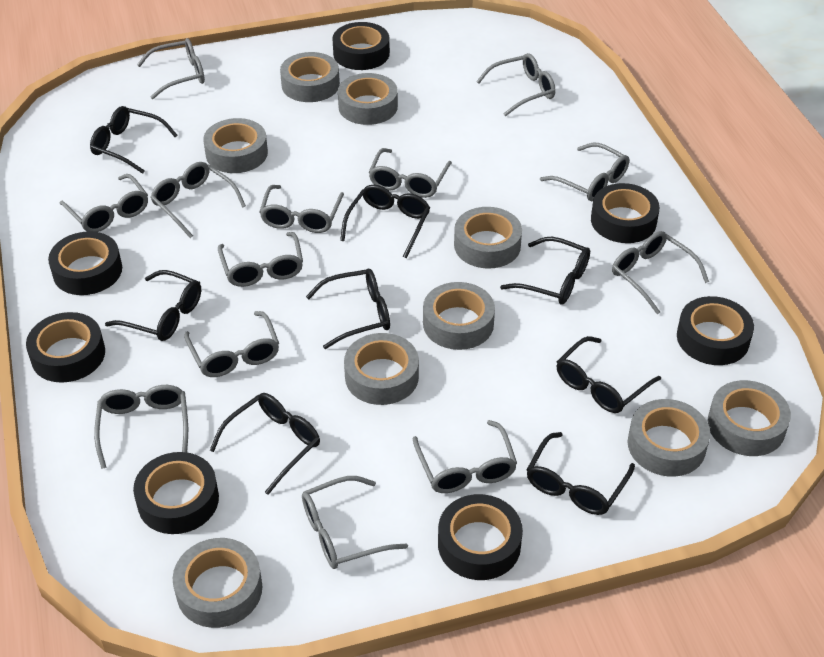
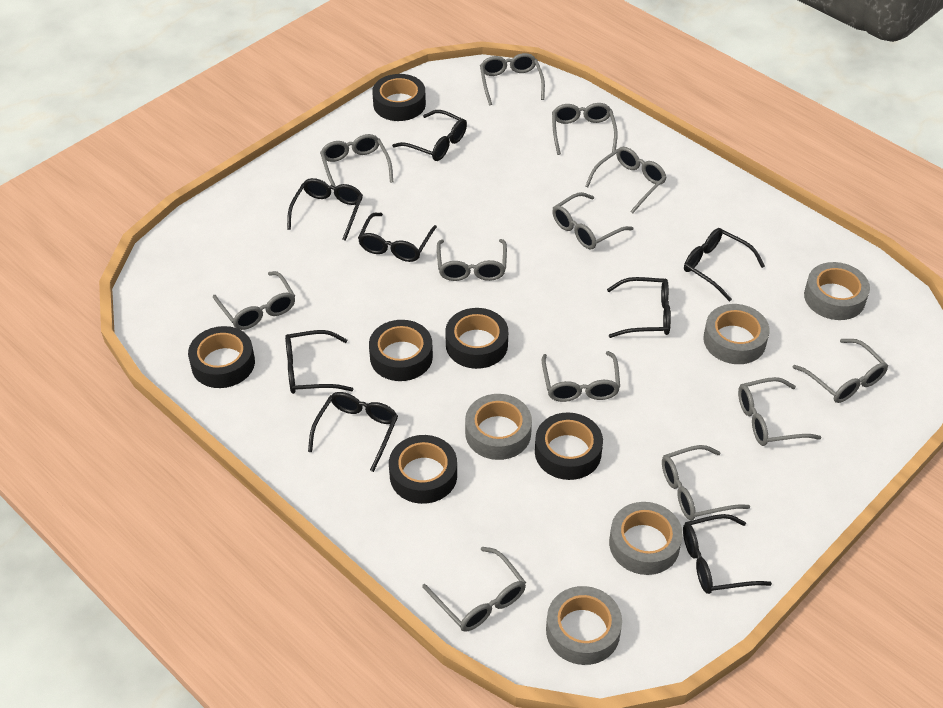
black tape: [26,312,105,383] [48,231,122,295] [133,452,219,534] [332,22,390,70] [438,494,523,580] [591,183,660,243] [677,296,754,365] = 7 -> [188,326,255,388] [369,320,433,381] [372,74,426,121] [389,435,457,504] [445,308,508,369] [535,412,603,480] = 6
grey glasses: [59,174,148,232] [94,385,188,469] [137,38,205,99] [150,162,246,238] [184,311,279,377] [218,232,303,287] [259,185,344,233] [302,476,408,569] [368,148,452,198] [413,420,517,493] [476,53,555,116] [540,143,629,201] [612,231,709,314] = 13 -> [213,271,295,330] [320,134,393,187] [422,547,526,632] [437,239,507,281] [480,53,545,106] [542,351,620,402] [552,103,617,155] [552,192,633,249] [585,147,667,214] [662,445,750,521] [738,377,821,446] [792,339,888,403] = 12
grey tape: [173,538,262,628] [203,118,268,173] [280,52,340,102] [338,73,398,125] [344,333,419,405] [423,282,495,350] [454,207,522,269] [627,399,710,477] [708,380,791,456] = 9 -> [465,394,532,460] [546,586,622,665] [609,502,683,575] [703,304,770,364] [804,262,870,320] = 5

